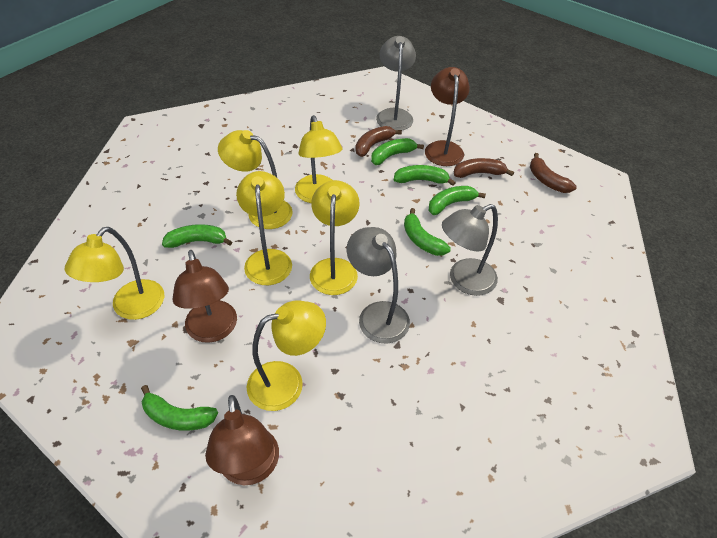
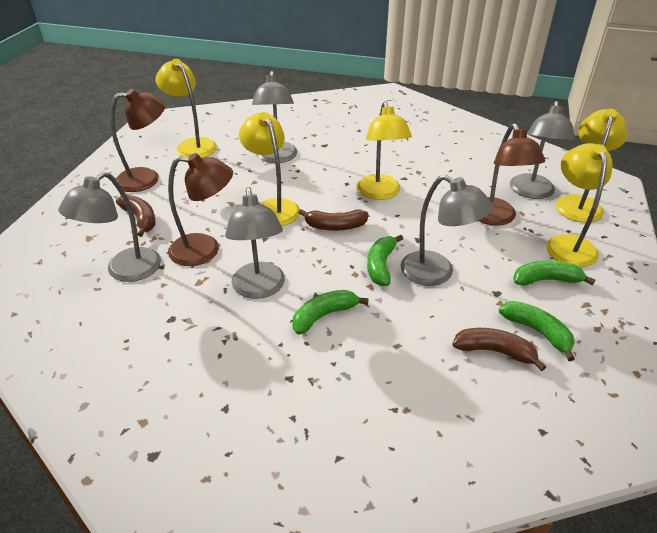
green banana: [141,385,218,431] [162,224,232,248] [371,138,424,165] [394,165,456,186] [404,208,451,256] [429,186,486,215] = 6 -> [292,290,369,334] [367,235,403,286] [499,301,575,361] [513,261,595,286] = 4
grey lamp: [347,227,410,343] [376,36,416,130] [442,204,498,296] = 3 -> [58,172,161,282] [225,187,285,299] [252,71,297,163] [401,175,493,286] [510,101,575,199] = 5
yellow lamp: [65,227,164,320] [218,130,293,229] [236,171,292,285] [246,301,326,411] [295,115,342,203] [310,180,360,295] = 6 -> [156,59,217,158] [239,112,300,226] [357,101,412,200] [546,143,613,267] [556,109,627,223] = 5

